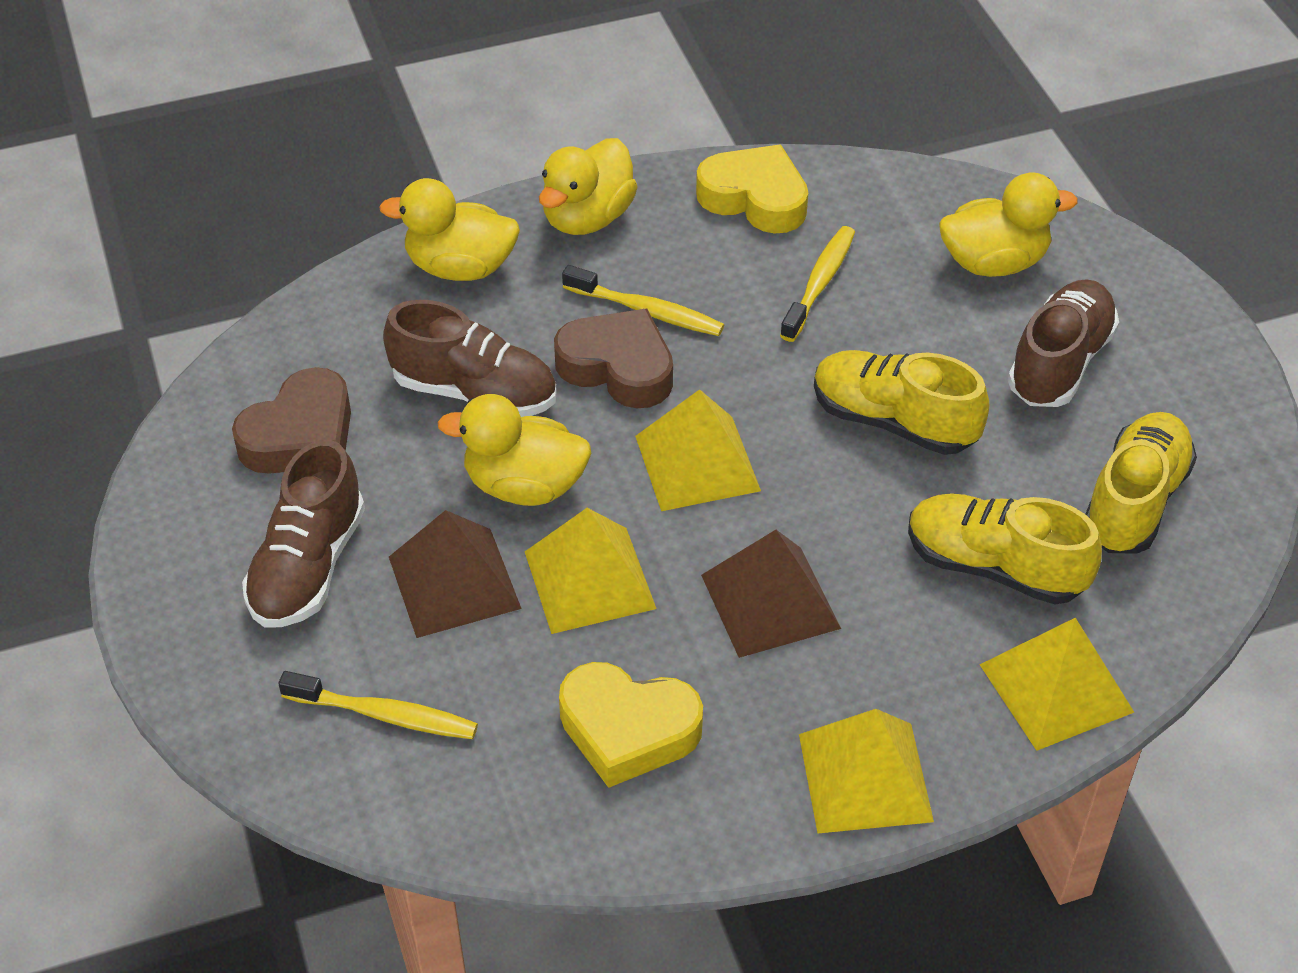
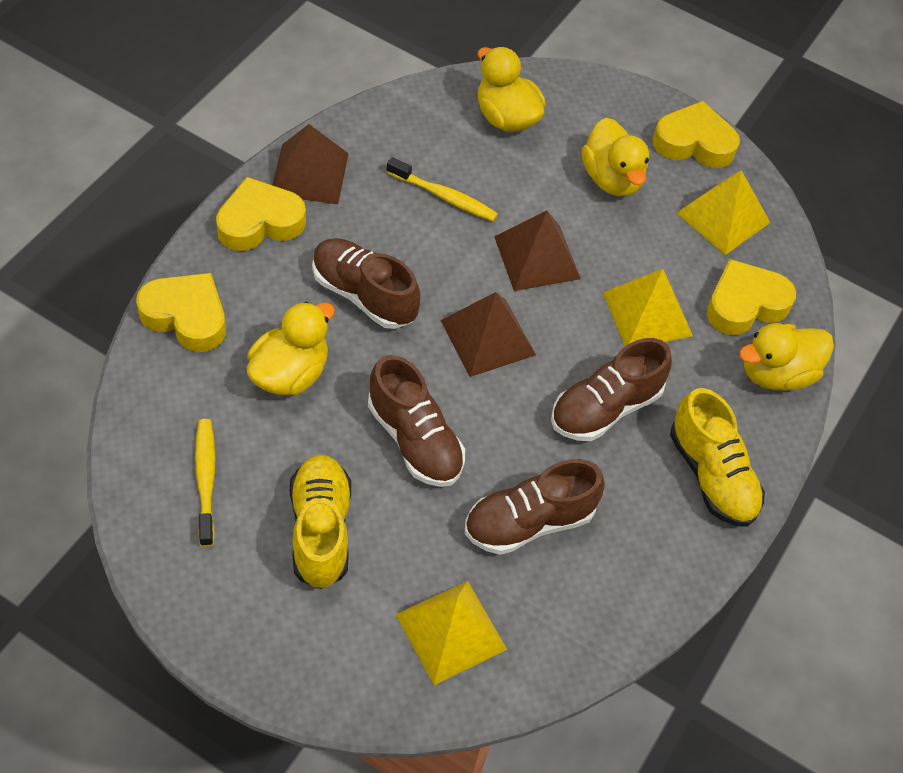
brown heart: [232,367,351,474] [554,308,673,408] = 2 -> none = 0
brown pyramid: [389,510,522,638] [701,530,841,658] = 2 -> [272,124,349,204] [441,292,536,377] [494,211,581,291] = 3
brown shoe: [242,440,365,628] [383,300,557,417] [1008,279,1119,407] = 3 -> [312,238,420,329] [368,355,465,487] [465,459,605,555] [551,338,672,441] = 4
yellow heart: [559,662,703,788] [696,145,808,233] = 2 -> [136,273,226,352] [216,177,306,251] [653,101,740,168] [707,259,796,335] = 4
yellow pyramid: [525,508,657,634] [635,389,761,511] [799,709,934,833] [979,618,1134,751] = 4 -> [395,581,507,685] [603,269,693,346] [677,170,770,255] = 3
yellow shoe: [814,350,989,455] [908,493,1102,605] [1086,412,1197,554] = 3 -> [290,455,351,589] [670,388,765,527] = 2
yellow toothbrush: [278,671,478,739] [562,265,724,336] [780,226,855,342] = 3 -> [195,419,216,547] [386,157,498,222] = 2

